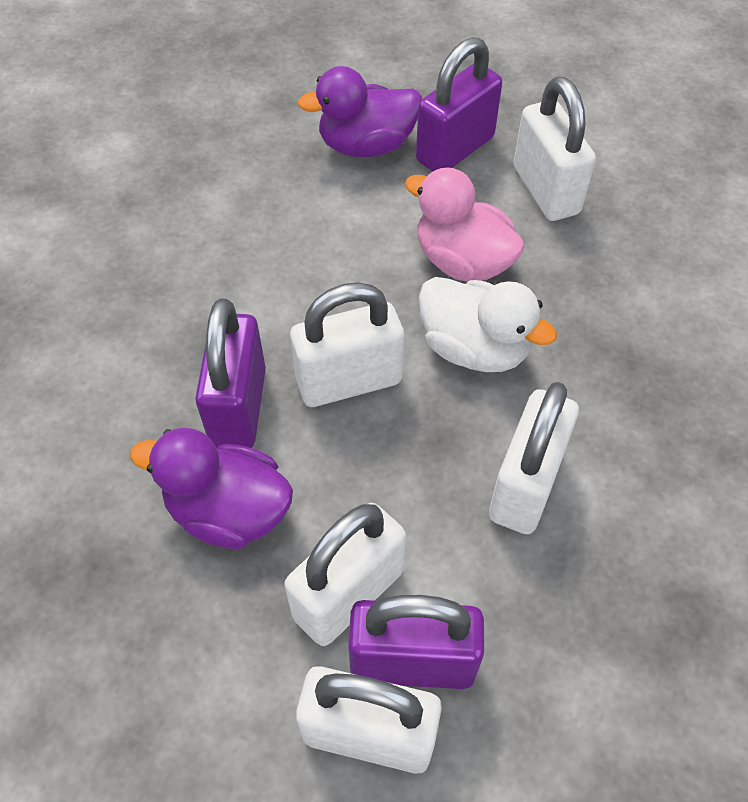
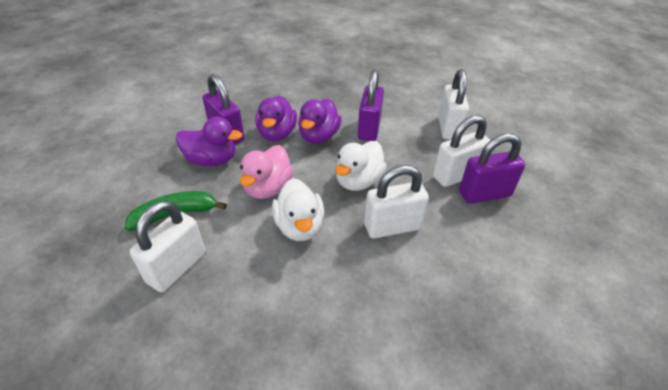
green banana: none = 0 -> [125,191,227,231] = 1
purple duck: [130,428,293,549] [298,66,422,157] = 2 -> [176,117,242,166] [255,95,297,141] [298,99,341,144] = 3
white duck: [419,277,557,372] = 1 -> [272,178,325,241] [335,141,387,191] = 2
white padlock: [284,503,406,646] [290,282,404,407] [296,666,442,774] [489,382,579,534] [514,77,596,221] = 5 -> [130,200,205,293] [364,165,429,239] [433,115,490,187] [438,69,469,140] = 4

